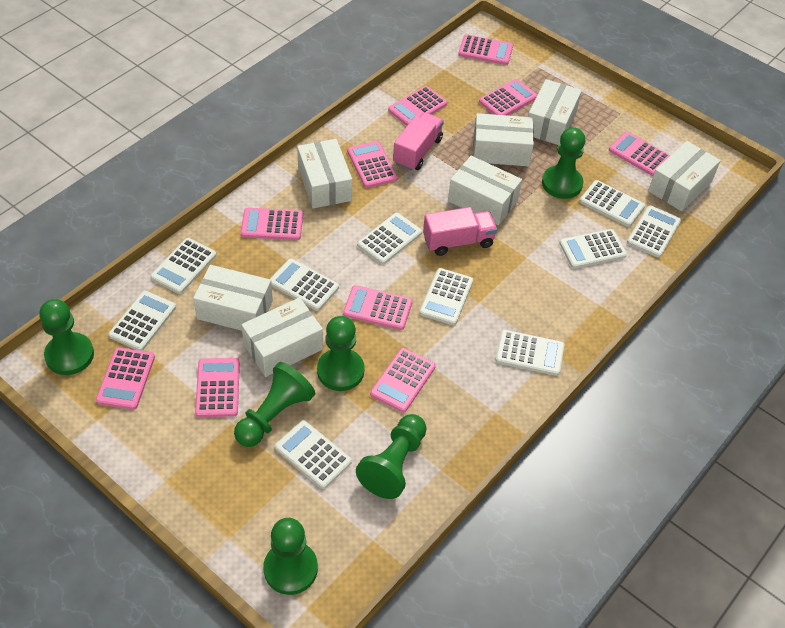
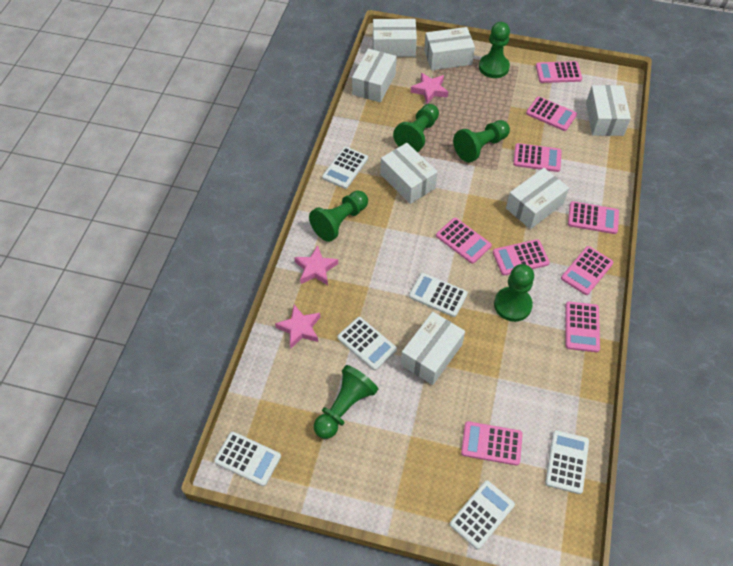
pink calculator: [96,347,155,410] [195,358,240,417] [241,208,303,240] [343,285,412,330] [347,141,398,188] [370,348,436,413] [388,86,447,126] [458,34,513,65] [479,79,537,115] [609,132,670,176] = 10 -> [436,218,492,264] [461,421,523,466] [493,239,550,275] [513,143,562,172] [526,96,577,131] [536,61,582,83] [561,246,614,295] [566,301,600,352] [568,201,619,234] = 9
pink star: none = 0 -> [275,305,320,349] [294,245,338,285] [410,72,448,104] = 3
pink truck: [393,112,444,171] [423,207,497,256] = 2 -> none = 0
white calculator: [109,291,176,351] [151,238,216,294] [270,258,339,311] [275,420,352,489] [357,213,422,264] [419,268,473,325] [496,330,564,376] [559,229,627,269] [580,180,645,227] [627,206,681,258] = 10 -> [214,431,281,486] [322,147,368,189] [337,317,397,371] [409,273,468,317] [450,480,515,549] [545,430,589,494] = 6

